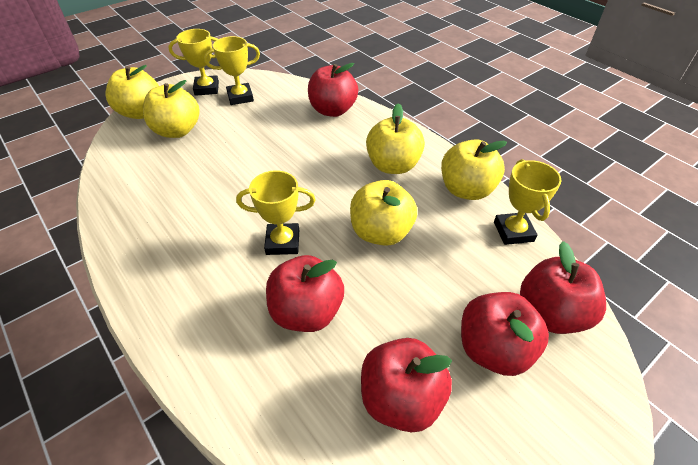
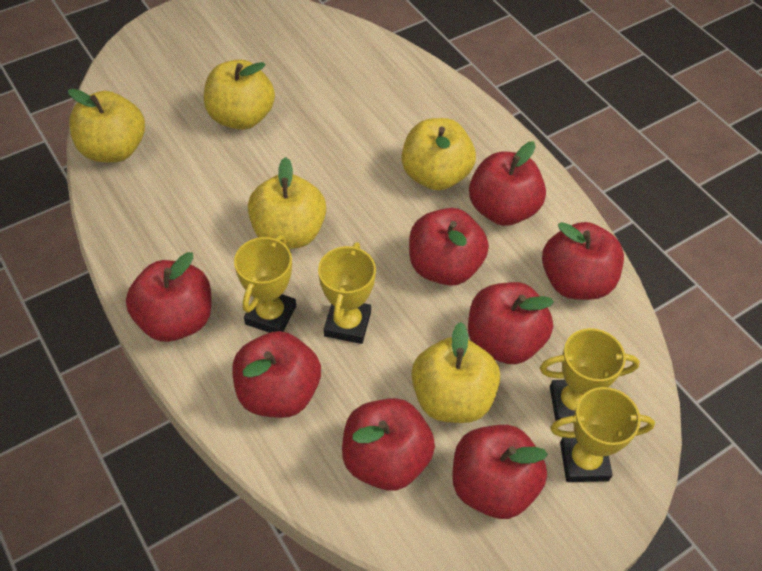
red apple: [266,255,344,332] [308,63,358,117] [361,338,452,432] [461,292,549,376] [520,241,606,334] = 5 -> [126,252,211,342] [232,331,321,418] [342,398,435,491] [409,208,489,286] [452,425,548,519] [468,282,554,364] [469,142,546,226] [542,222,624,300] = 8

